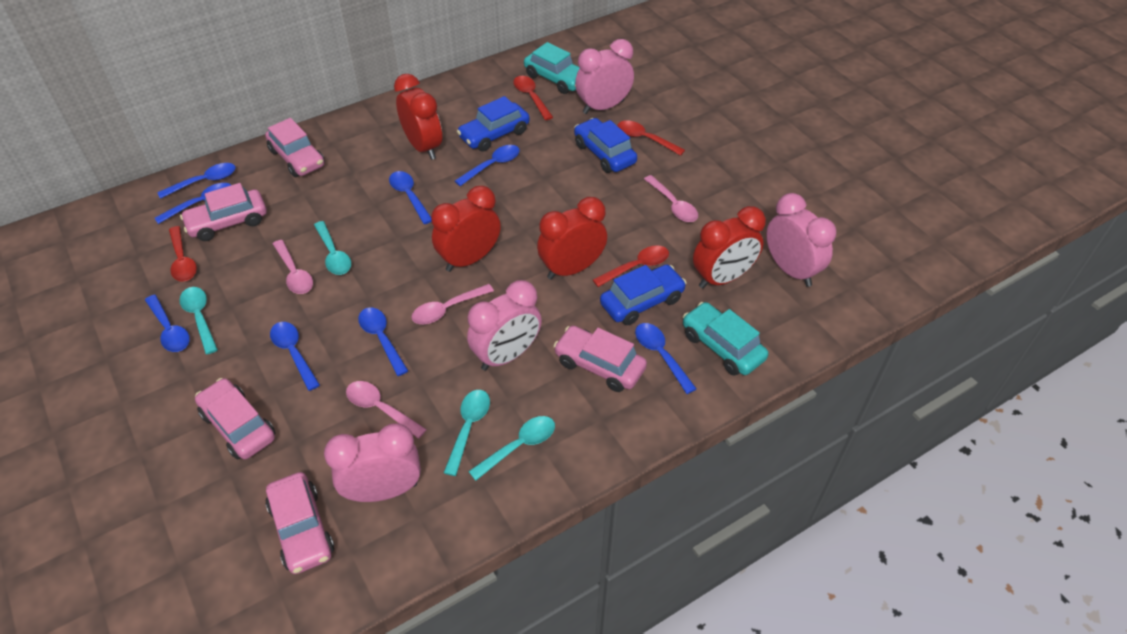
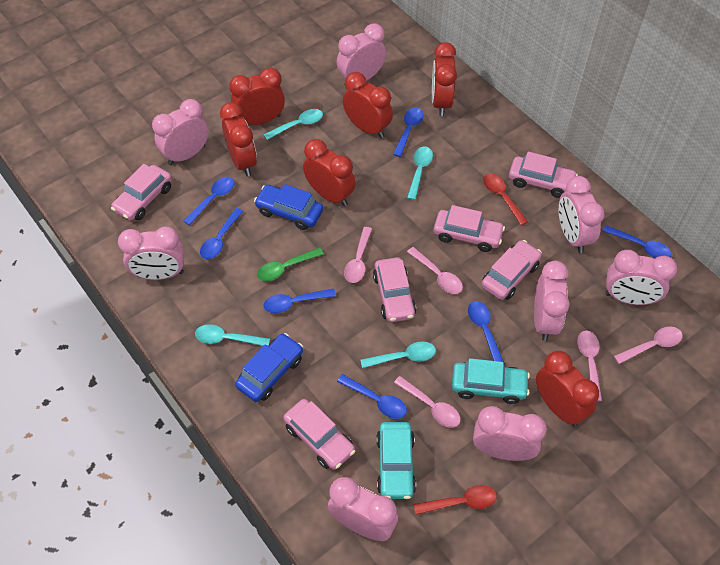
blue car: [457,96,530,152] [574,118,637,173] [600,264,687,325] = 3 -> [235,333,303,402] [254,184,323,230] = 2
blue spoon: [145,295,190,352] [155,183,231,224] [157,163,236,199] [270,322,320,391] [358,307,408,376] [389,171,432,224] [455,145,520,186] [635,323,697,394] = 8 -> [184,177,235,225] [200,208,243,260] [263,288,336,313] [337,374,407,419] [393,108,423,157] [468,301,505,365] [602,225,672,258] = 7
green spoon: none = 0 -> [257,248,324,281] = 1
pink car: [180,183,267,241] [195,378,275,459] [265,118,325,177] [265,472,334,574] [554,326,647,392] = 5 -> [111,164,172,221] [283,399,355,470] [373,257,416,322] [434,205,505,252] [481,240,542,300] [509,152,578,198] = 6
pink clock: [324,423,421,502] [467,280,542,371] [575,39,634,114] [766,193,836,287] = 4 -> [118,227,184,280] [152,99,209,165] [328,477,398,541] [337,24,386,86] [473,406,547,461] [534,261,569,341] [559,176,604,253] [605,250,677,305] = 8
pink spoon: [273,240,313,294] [346,381,427,439] [411,284,494,324] [644,175,698,222] = 4 -> [344,227,372,283] [394,376,460,428] [407,247,463,294] [577,331,602,401] [614,327,683,364] = 5
red clock: [394,74,442,160] [431,186,501,272] [537,197,607,280] [693,206,766,289] = 4 -> [220,102,257,177] [229,68,285,125] [303,139,356,206] [343,72,393,138] [432,42,457,116] [536,351,599,427] = 6
red spoon: [169,226,197,282] [513,76,553,120] [593,245,669,287] [617,120,685,156] = 4 -> [414,485,497,515] [483,174,528,226] = 2

